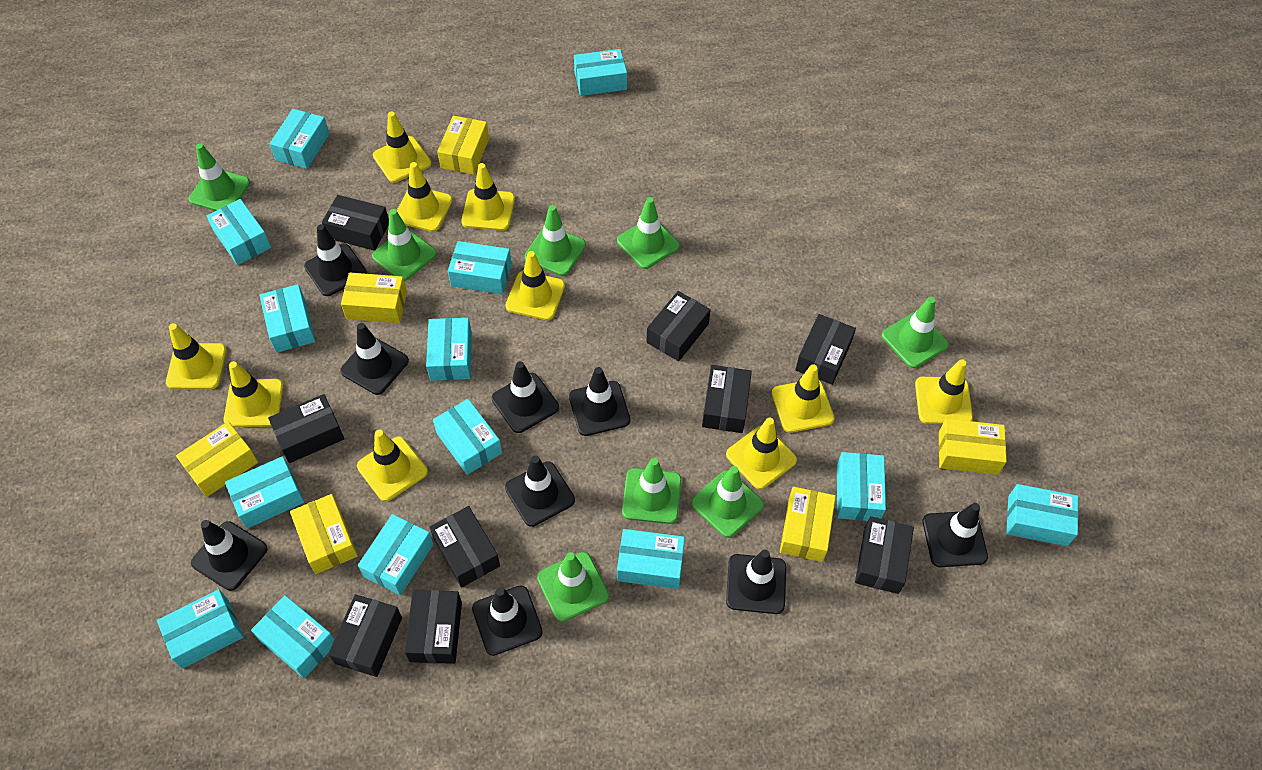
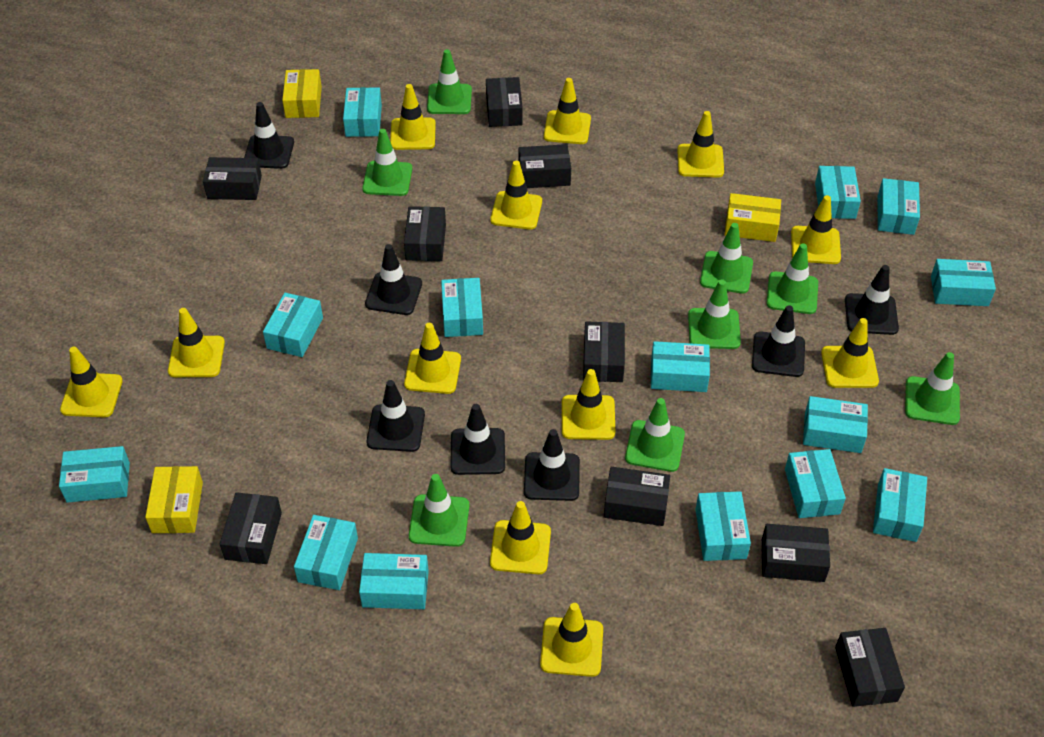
black traffic cone: [191,520,268,591] [304,224,367,296] [340,323,409,395] [472,585,543,656] [491,361,559,433] [505,456,575,527] [569,367,630,436] [726,550,786,614] [922,503,988,567] = 9 -> [244,102,294,169] [365,244,422,315] [367,380,425,452] [450,404,505,475] [524,429,580,501] [752,305,805,377] [845,265,899,335] = 7
yellow box: [176,421,258,497] [290,494,358,574] [341,273,407,323] [437,116,489,175] [780,487,836,562] [939,419,1007,475] = 6 -> [145,466,203,533] [282,69,322,118] [725,193,781,242] = 3
yellow traffic cone: [166,323,227,389] [224,361,284,427] [357,430,428,501] [373,111,431,183] [397,162,453,232] [461,163,515,231] [505,251,565,320] [726,418,797,489] [772,365,835,433] [915,359,973,424] = 10 -> [60,347,123,417] [168,308,225,377] [390,84,436,150] [404,323,461,394] [490,161,542,230] [490,501,551,574] [540,603,603,677] [544,78,591,144] [562,369,615,440] [677,111,724,177] [791,195,841,264] [821,318,879,388] = 12

